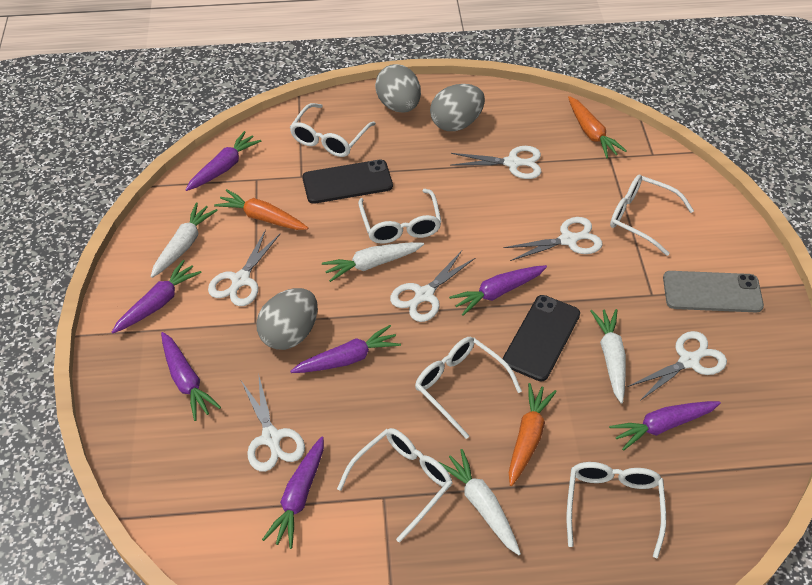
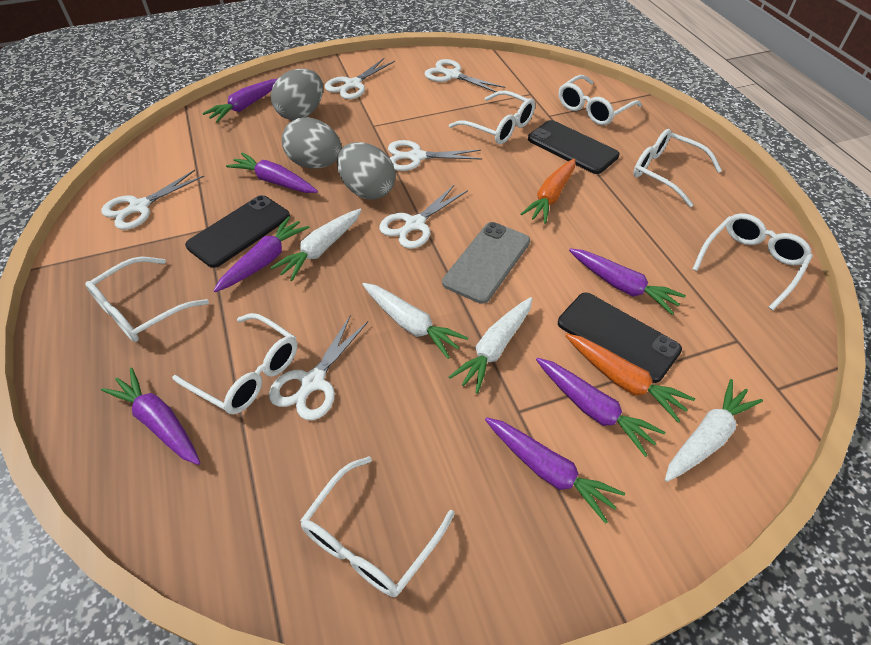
black phone: [302,160,393,204] [503,295,580,381] = 2 -> [185,195,290,268] [528,120,620,174] [558,293,682,383] = 3
orange carrot: [214,189,308,230] [509,383,557,486] [568,96,627,158] = 3 -> [521,158,575,224] [565,334,695,423] = 2
white glasses: [290,103,376,157] [337,428,452,542] [358,189,442,244] [415,337,522,439] [567,462,666,558] [610,175,694,256] = 6 -> [85,257,209,342] [172,313,297,414] [300,456,455,597] [449,90,535,144] [559,75,642,125] [633,129,722,207] [693,213,813,310] = 7

